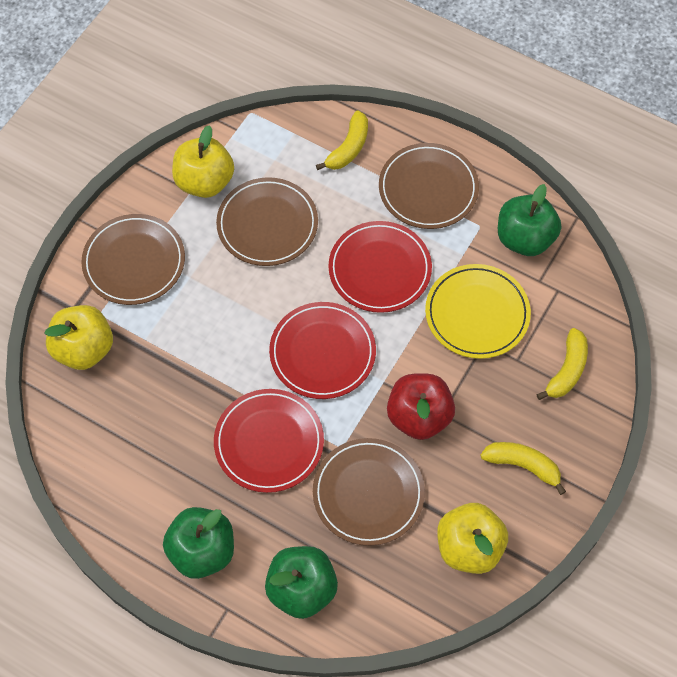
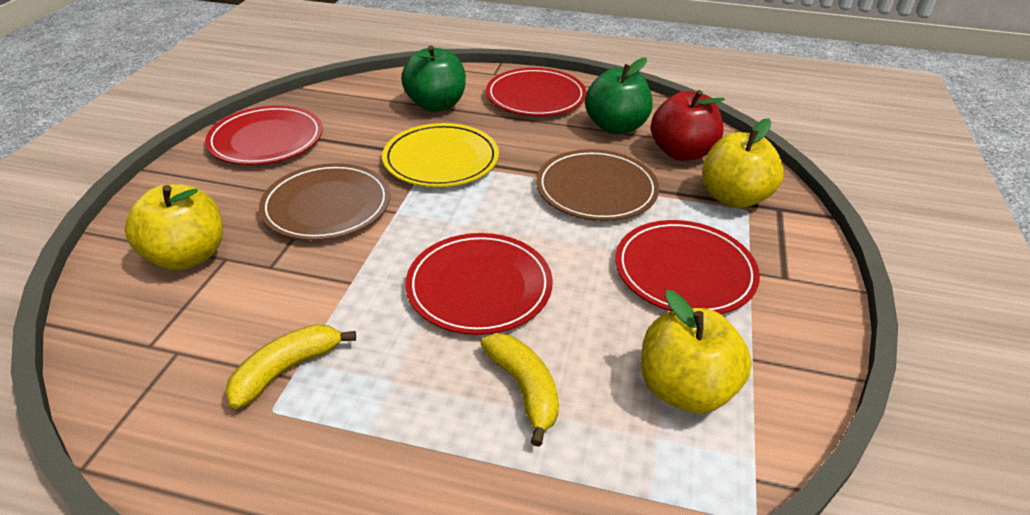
brown plate: [81,214,185,305] [216,177,318,266] [313,438,425,546] [379,143,479,229] = 4 -> [259,163,390,241] [536,149,659,221] = 2
green apple: [163,507,234,579] [265,546,338,619] [498,184,561,256] = 3 -> [401,46,466,112] [585,58,653,134] = 2
red plate: [214,389,324,493] [269,302,376,399] [328,221,432,313] = 3 -> [205,105,323,165] [405,233,553,335] [486,68,586,116] [615,220,760,314] = 4
yellow banana: [316,110,368,170] [480,442,566,495] [537,328,588,400] = 3 -> [225,324,356,409] [481,333,559,447] = 2

